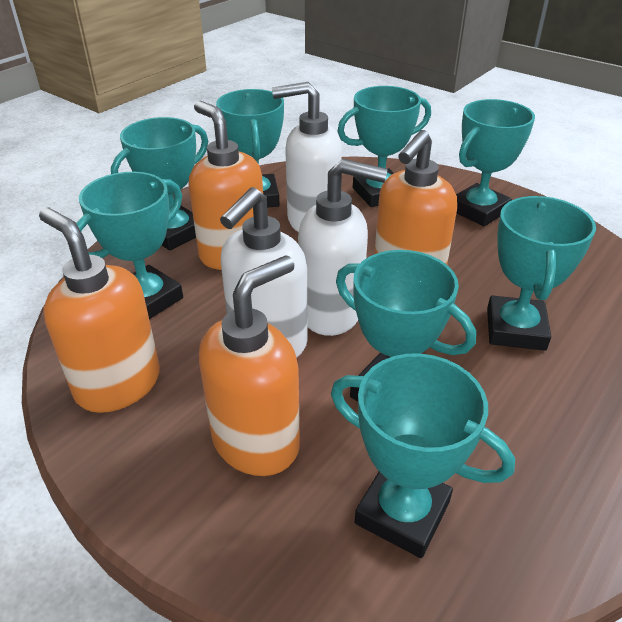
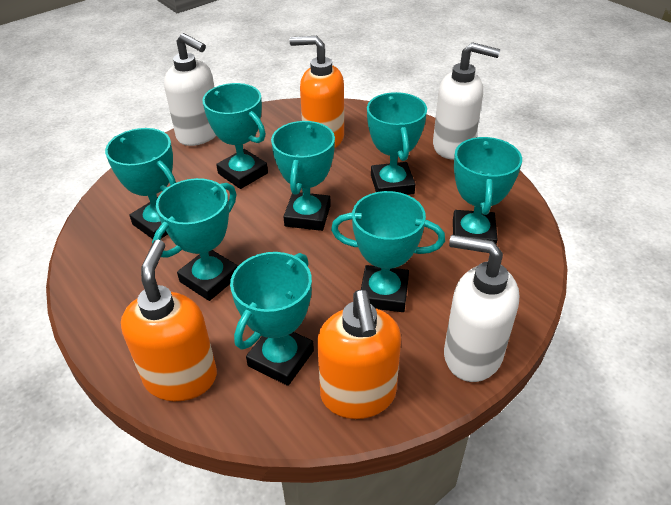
orange soap dispenser: [39,208,160,413] [189,101,263,270] [199,255,300,476] [375,130,457,265] = 4 -> [121,240,217,401] [290,36,344,148] [317,290,401,419] = 3

